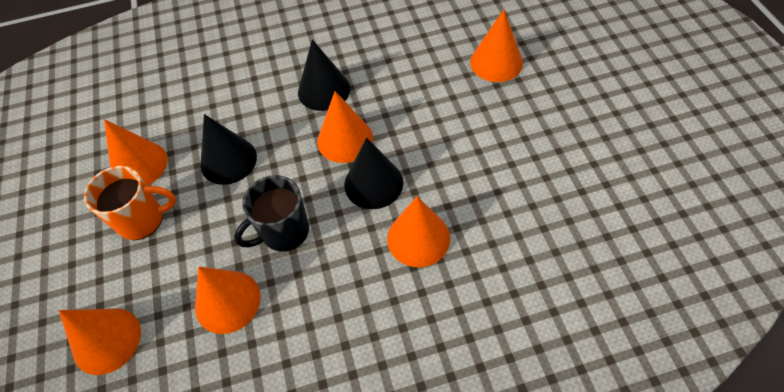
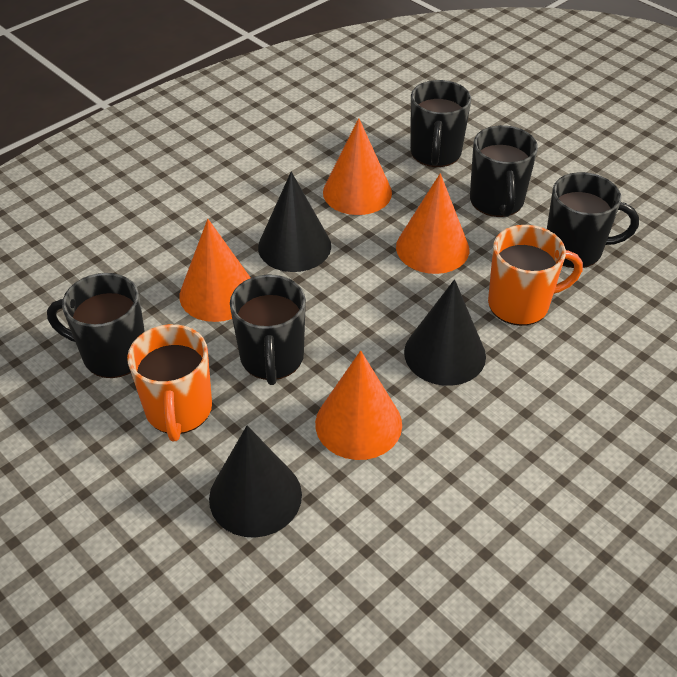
black mug: [234,175,309,252] = 1 -> [47,273,145,378] [230,274,306,385] [410,80,471,167] [470,125,538,217] [547,172,639,268] = 5
orange cone: [59,308,141,375] [104,119,168,185] [195,267,261,334] [317,91,373,163] [387,196,450,267] [470,9,523,82] = 6 -> [180,219,251,322] [315,351,402,460] [323,118,392,215] [396,173,469,274] = 4
orange mug: [84,166,176,240] = 1 -> [127,324,212,441] [488,225,583,326] = 2

